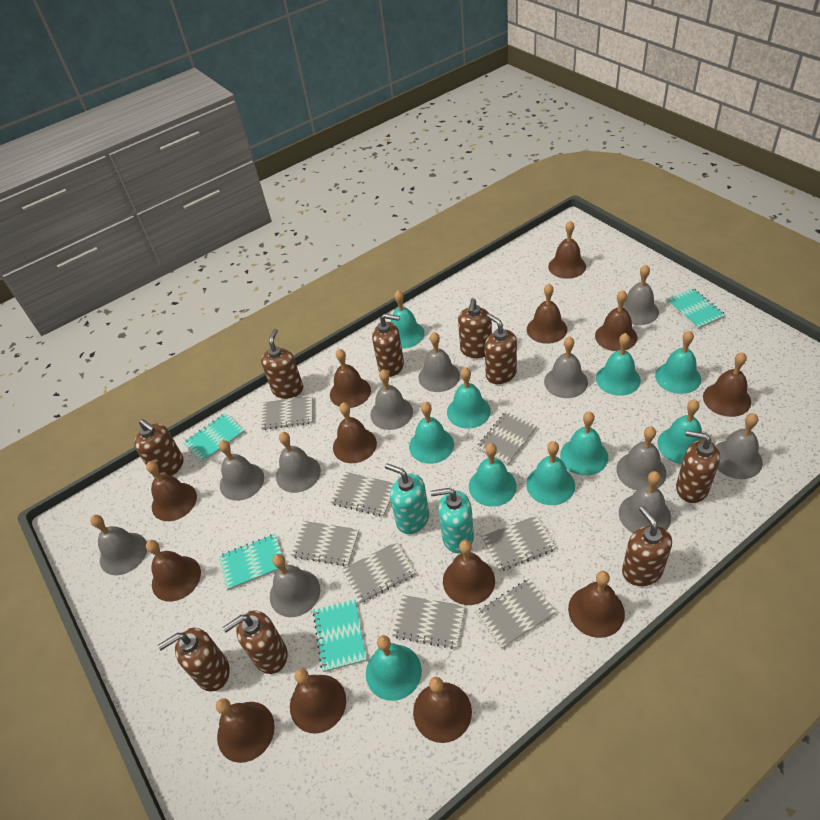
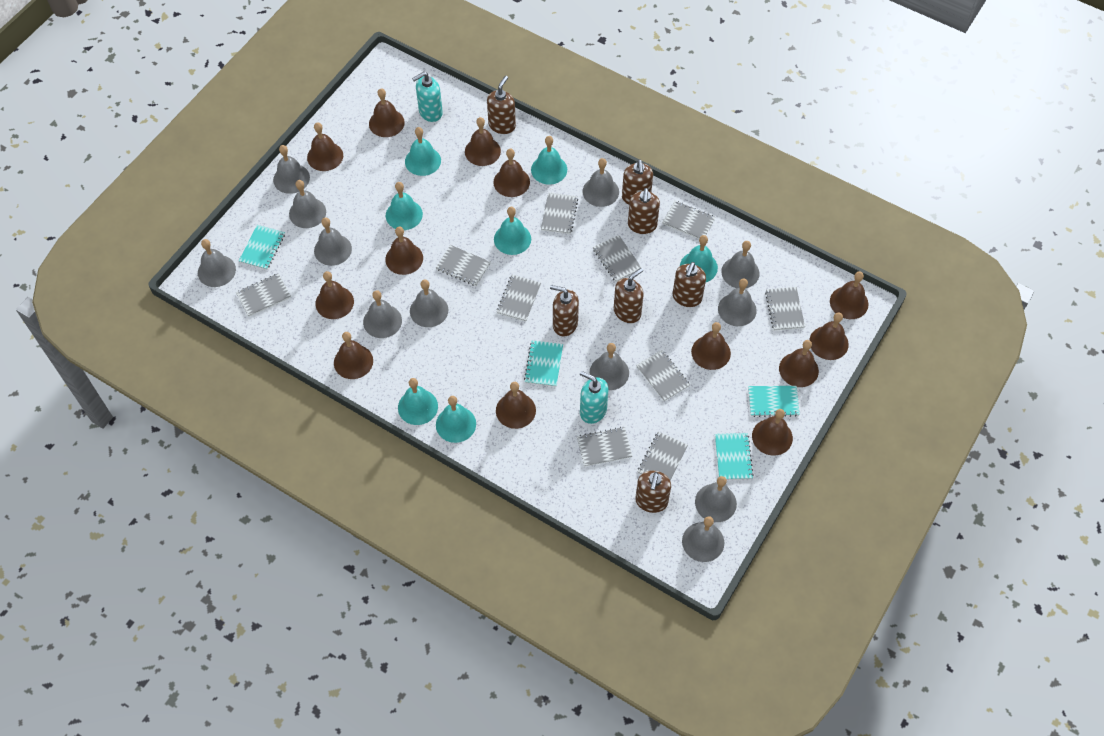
brown soap dispenser: [134,419,183,478] [158,628,230,692] [222,610,288,674] [261,329,303,399] [372,314,404,377] [458,298,492,358] [485,313,517,384] [622,506,672,586] [676,430,720,503] = 9 -> [487,76,516,134] [550,285,579,337] [614,268,644,323] [622,159,653,205] [628,188,660,234] [635,471,671,513] [673,262,706,307] = 7
grey bell: [90,515,147,575] [219,440,264,501] [270,554,320,617] [276,432,321,493] [370,369,413,430] [418,332,460,392] [544,336,588,398] [616,427,667,490] [619,471,671,533] [623,265,659,325] [716,413,763,479] = 11 -> [198,239,236,287] [273,145,310,194] [289,180,326,228] [314,217,352,266] [363,290,402,338] [410,280,448,327] [583,158,619,207] [590,343,629,390] [682,516,724,562] [695,476,737,522] [718,279,757,326] [721,241,760,289] = 12
grey notebook: [261,396,313,430] [291,521,359,566] [331,472,394,516] [342,541,415,603] [392,595,465,649] [476,412,537,465] [476,579,556,649] [482,515,556,571] = 8 -> [236,274,291,317] [436,245,490,286] [497,275,541,322] [541,192,578,234] [577,427,632,467] [593,235,642,282] [636,350,690,401] [637,432,688,480] [662,201,716,239] [765,287,805,331] = 10
turquoise bell: [366,635,422,701] [391,290,425,349] [409,402,454,464] [447,367,491,429] [469,443,517,507] [526,441,575,505] [560,412,608,476] [596,333,641,396] [655,331,701,394] [657,400,704,464] = 10 -> [386,182,423,230] [398,378,438,425] [405,127,441,176] [436,396,476,443] [494,207,531,255] [531,136,567,185] [680,235,718,282] = 7

